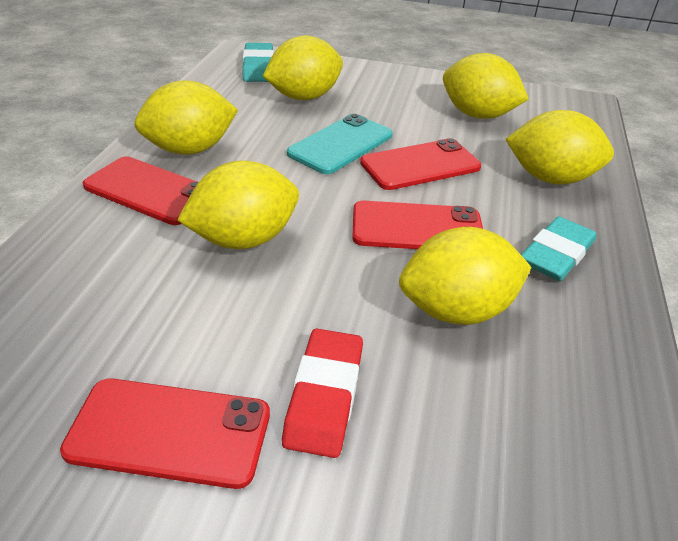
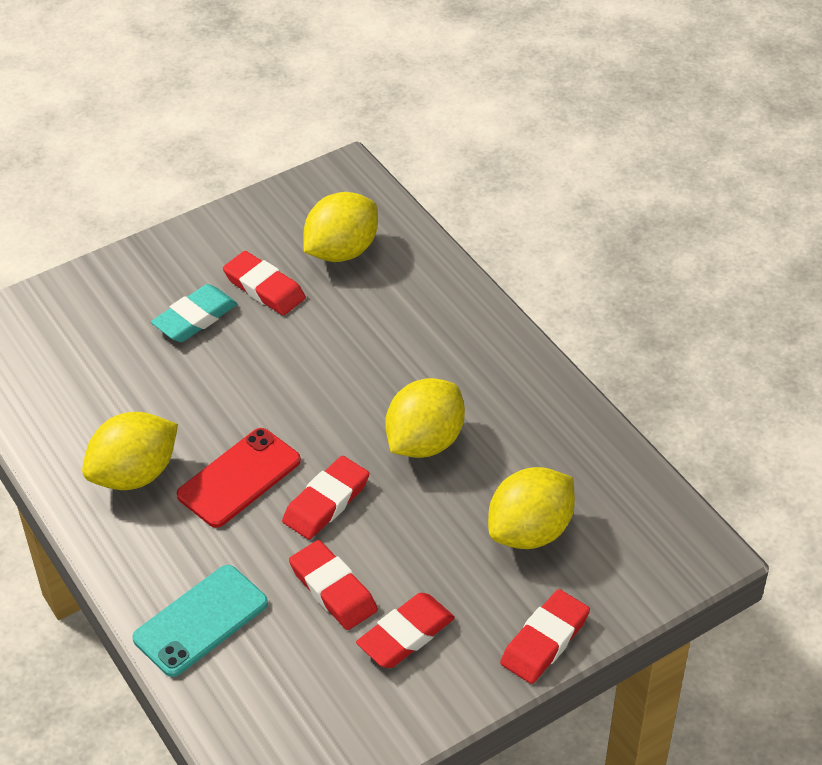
red eraser: [282,329,363,458] = 1 -> [223,251,306,315] [282,456,369,540] [289,540,378,630] [356,593,455,668] [500,589,590,684] = 5
red phone: [60,378,270,489] [83,156,199,225] [352,201,483,249] [360,138,481,190] = 4 -> [177,428,301,528] = 1
turquoise eraser: [243,43,274,82] [521,216,596,281] = 2 -> [151,284,238,342] = 1
yellow lemon: [134,80,238,155] [177,161,299,249] [263,36,343,100] [399,227,532,325] [443,53,529,119] [505,110,614,185] = 6 -> [82,412,178,490] [304,192,378,262] [385,378,465,458] [488,467,575,549] = 4

